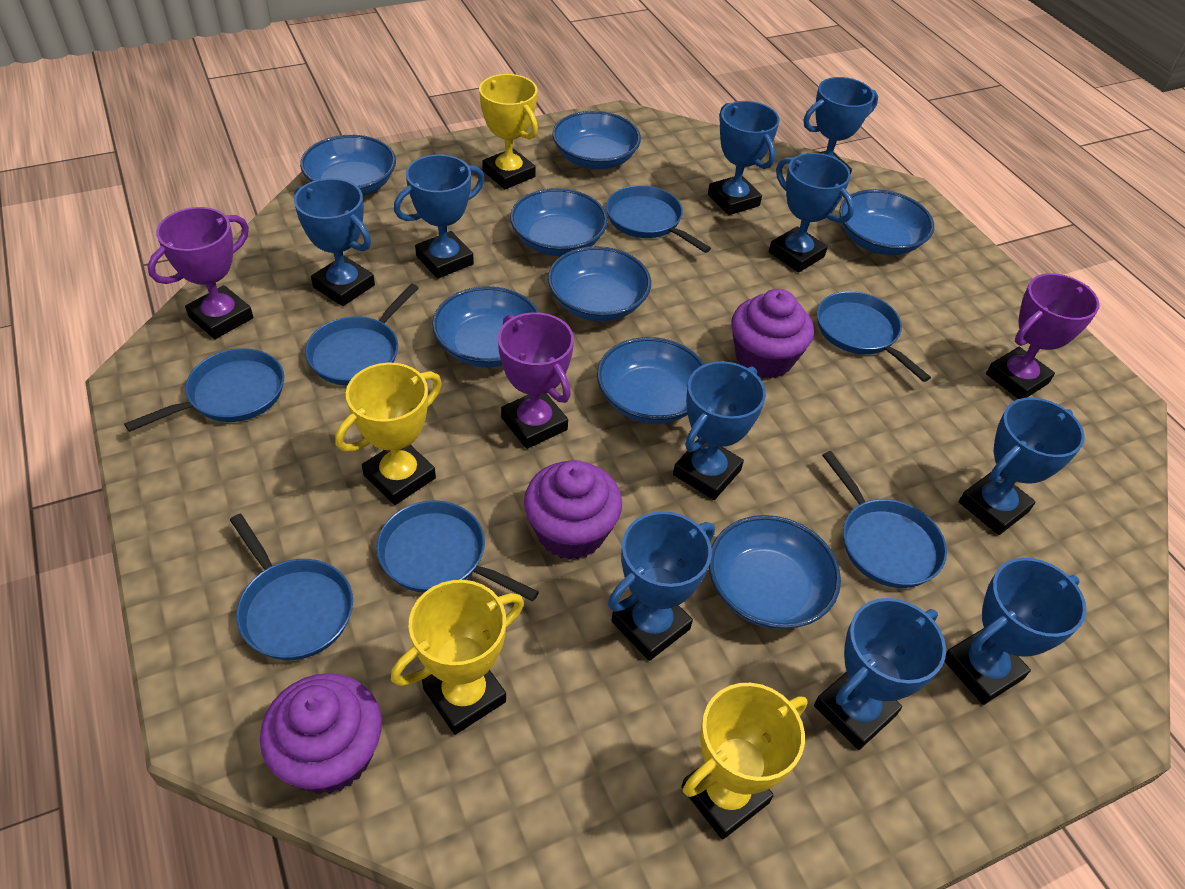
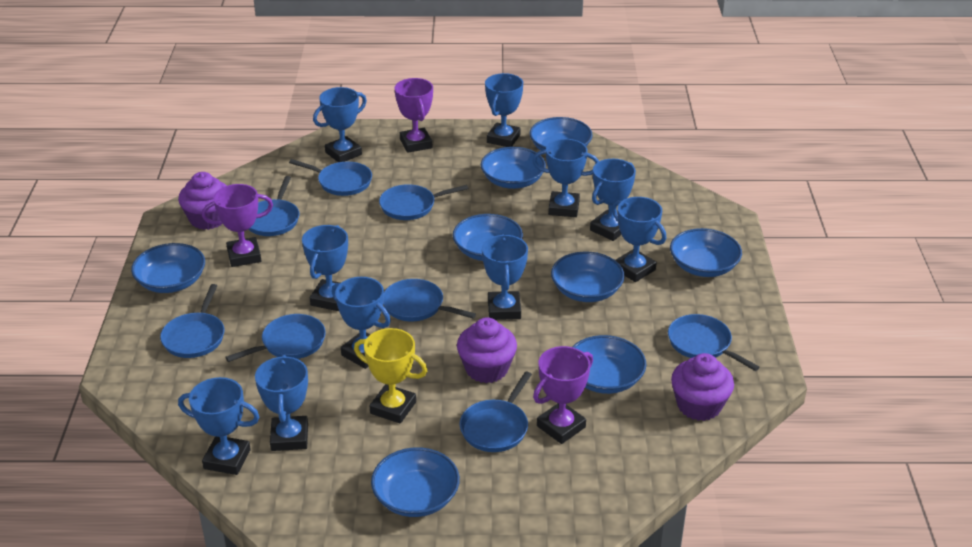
blue pan: [124,348,284,432] [230,514,353,660] [305,284,419,386] [376,500,539,601] [606,185,711,253] [817,291,931,382] [822,451,947,588] = 7 -> [160,284,224,358] [225,314,326,362] [249,176,299,236] [289,159,372,196] [379,184,468,220] [383,279,476,321] [460,371,532,452] [668,314,760,371] = 8
yellow trophy: [335,362,442,505] [391,580,524,735] [479,74,538,189] [681,683,808,840] = 4 -> [354,328,427,424] = 1

